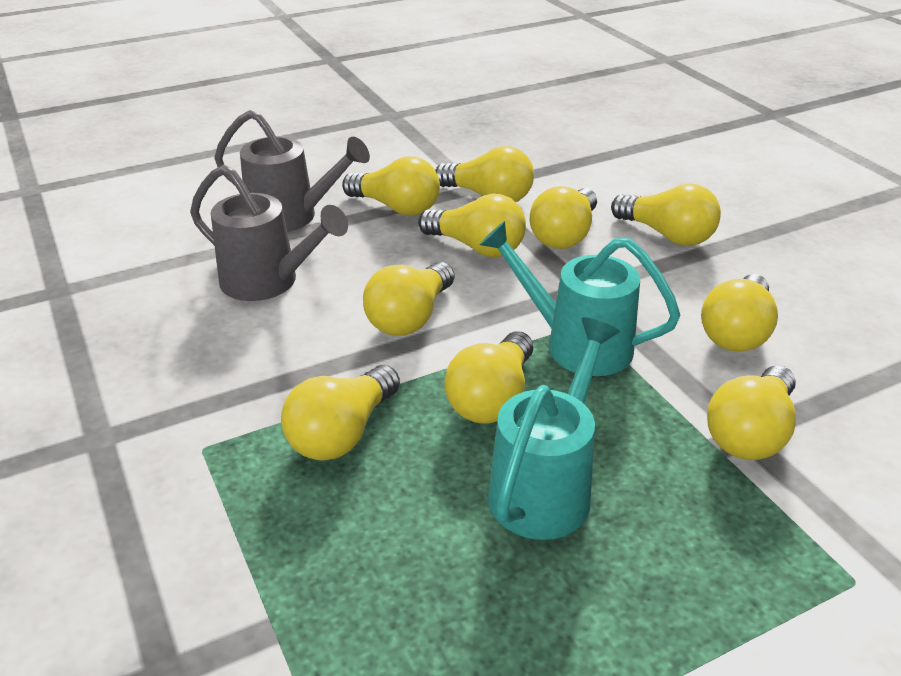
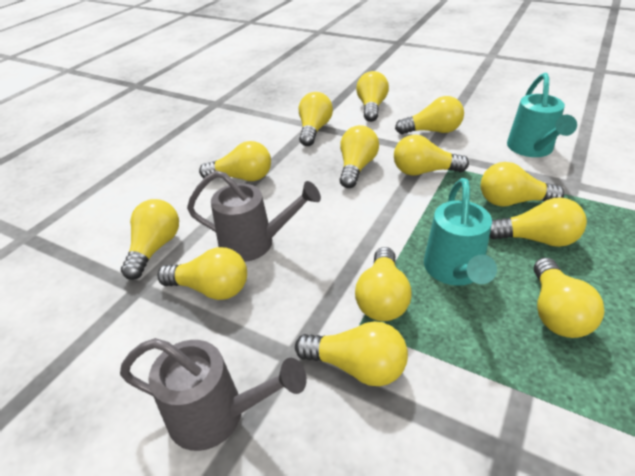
yellow light bulb: [281,365,400,461] [342,156,440,216] [363,262,455,336] [418,194,526,257] [435,146,534,202] [444,331,533,424] [530,186,597,249] [611,183,721,246] [701,274,778,352] [707,365,796,460] = 10 -> [121,199,179,280] [157,247,247,300] [199,141,271,181] [295,321,408,386] [299,92,333,146] [340,125,379,188] [355,247,411,321] [356,71,389,122] [394,135,469,176] [395,96,464,134] [481,162,564,207] [489,197,587,247] [534,258,604,338] = 13

